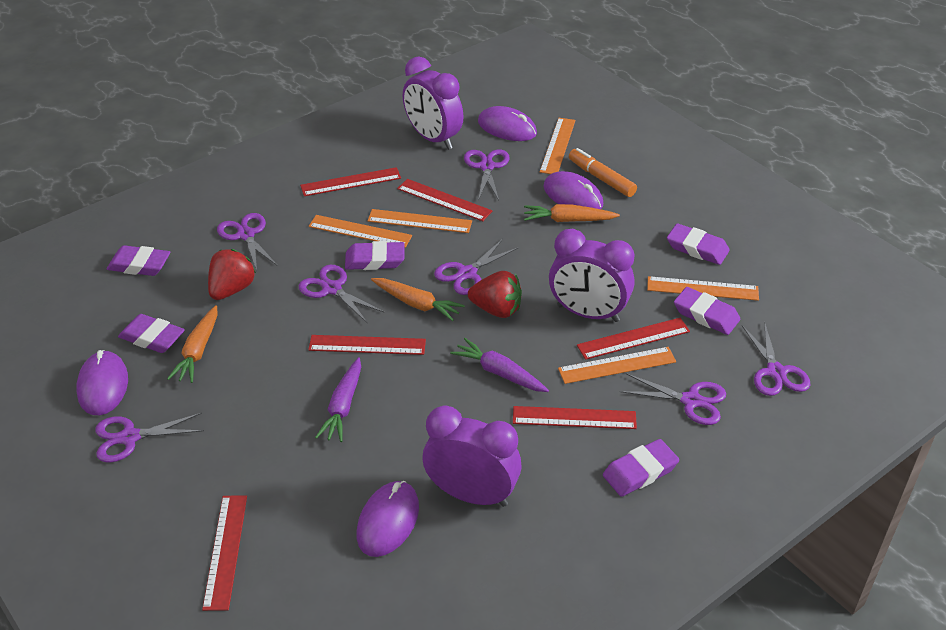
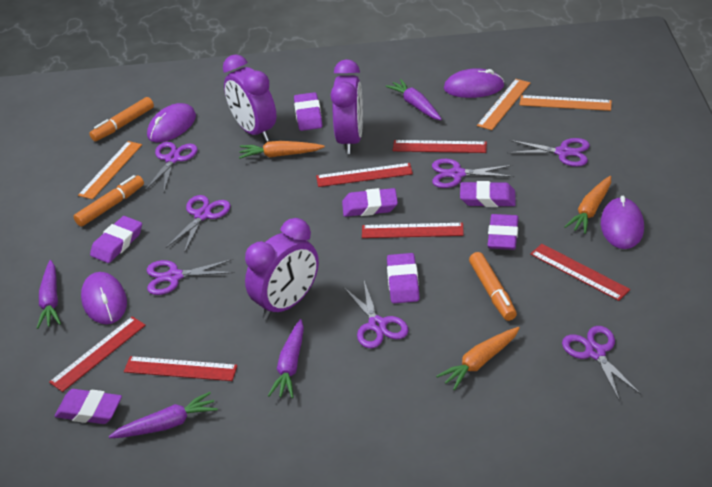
orange marker: [569,148,637,197] = 1 -> [73,175,144,227] [89,97,154,141] [469,252,517,321] = 3
orange ruler: [309,215,412,248] [368,209,472,233] [540,118,576,174] [558,347,676,384] [647,276,759,301] = 5 -> [78,141,142,199] [477,79,530,130] [520,95,612,111] = 3
purple carrot: [315,357,361,442] [450,338,549,392] = 2 -> [37,260,61,329] [109,392,218,438] [268,319,304,398] [385,79,442,120] = 4
purple eraser: [107,245,170,276] [118,314,185,353] [345,241,404,270] [603,439,679,497] [667,224,730,265] [674,287,740,335] = 6 -> [55,389,122,424] [90,216,142,263] [294,92,322,131] [342,188,398,217] [387,253,420,303] [460,181,516,207] [488,214,519,250] = 7
red strawberry: [208,249,256,300] [468,271,522,318] = 2 -> none = 0

